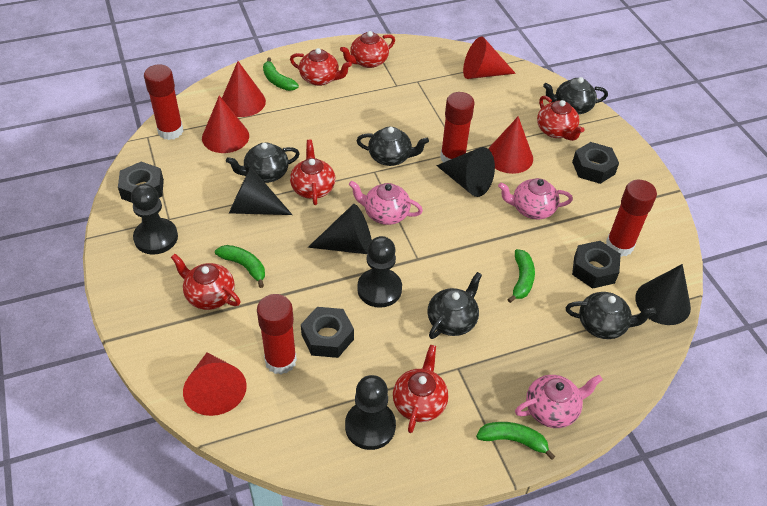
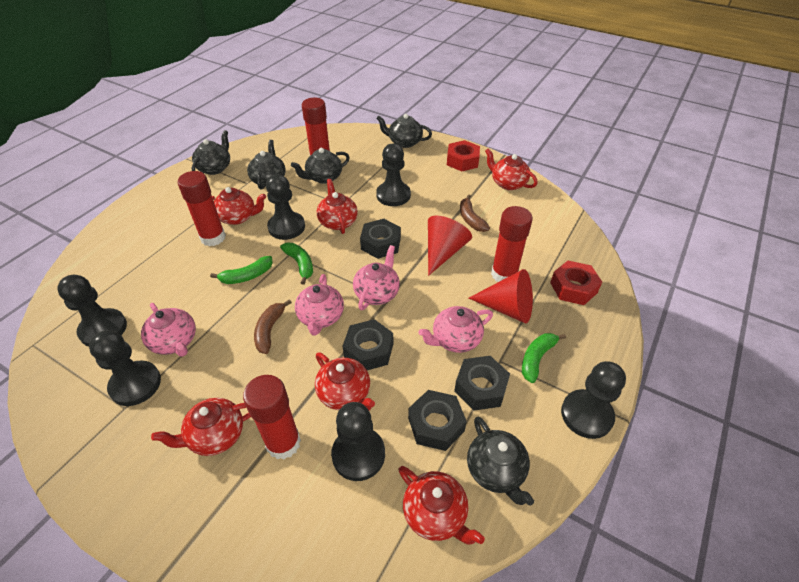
black cone: [229,167,292,215] [308,204,372,254] [436,147,495,197] [635,264,691,325] = 4 -> none = 0
black pawn: [131,184,178,255] [345,375,396,450] [357,236,402,308] = 3 -> [57,275,127,347] [89,330,161,406] [266,174,305,240] [331,402,385,481] [376,144,411,206] [561,361,626,439] = 6
brown banana: none = 0 -> [254,299,292,354] [460,194,490,232] = 2
green banana: [215,245,265,288] [263,58,299,91] [476,422,555,460] [507,249,535,303] = 4 -> [210,256,273,284] [280,243,313,285] [522,333,566,383] = 3
pink teapot: [349,181,423,225] [498,178,573,219] [515,375,603,428] = 3 -> [141,303,196,356] [295,274,344,335] [353,245,400,310] [419,306,493,353] = 4
red cone: [183,353,247,416] [202,96,249,153] [222,61,266,117] [463,37,516,79] [488,116,533,174] = 5 -> [428,216,472,276] [469,269,533,323] = 2
red nut: none = 0 -> [447,140,480,171] [550,261,602,305] = 2

